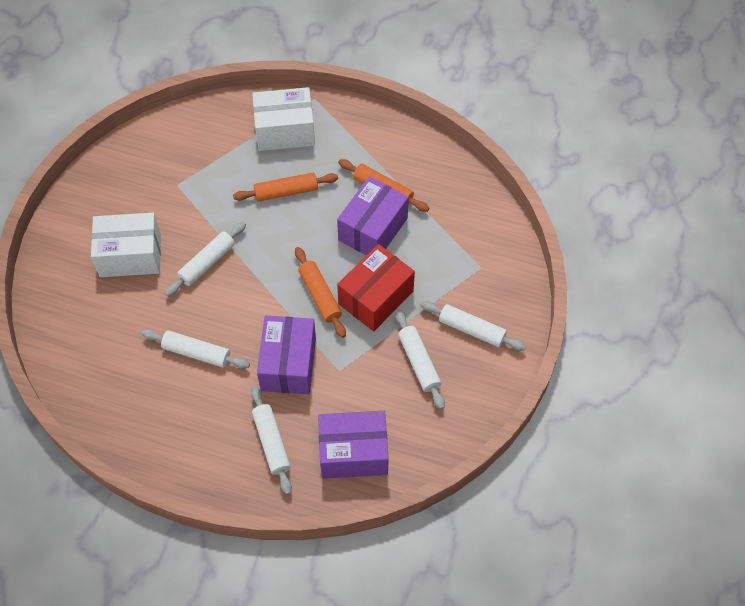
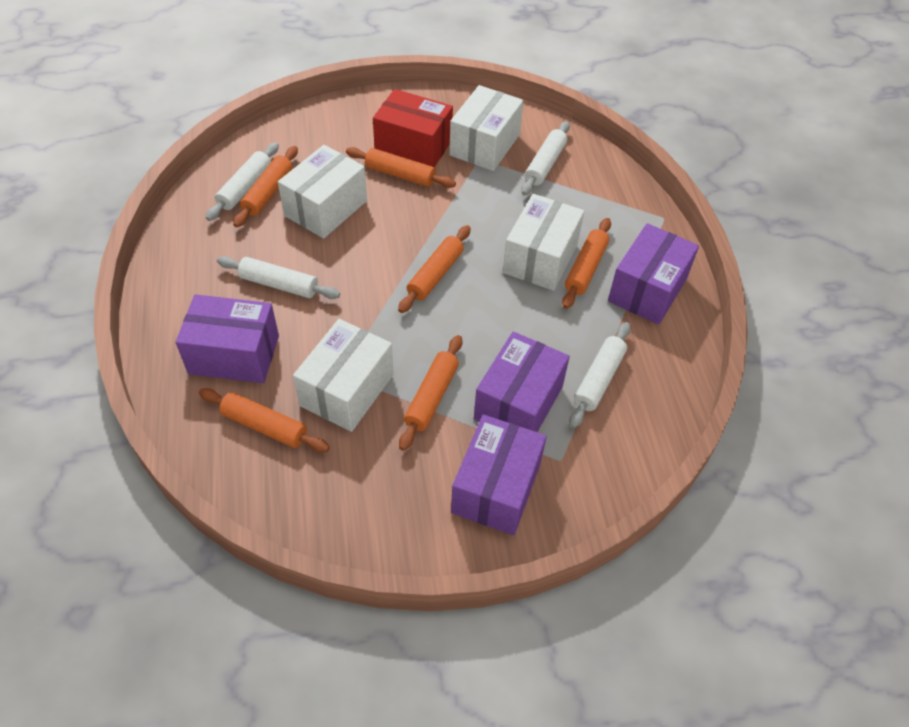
orange rolling pin: [233,173,338,201] [295,247,346,338] [338,159,429,212] = 3 -> [199,388,330,453] [233,146,298,228] [346,147,456,188] [398,225,471,313] [399,335,462,451] [562,218,611,309] = 6
purple box: [257,316,316,394] [318,411,389,479] [337,177,409,255] = 3 -> [175,294,279,383] [451,415,547,535] [474,332,570,432] [608,223,699,325] = 4
white box: [91,213,161,277] [252,87,315,151] = 2 -> [278,145,367,239] [293,319,394,432] [449,85,524,171] [503,194,584,291] = 4
white rolling pin: [142,329,250,369] [165,222,246,297] [251,386,292,495] [395,310,445,409] [420,301,526,351] = 5 -> [206,142,279,221] [217,256,340,299] [521,121,570,195] [569,322,631,428] = 4

